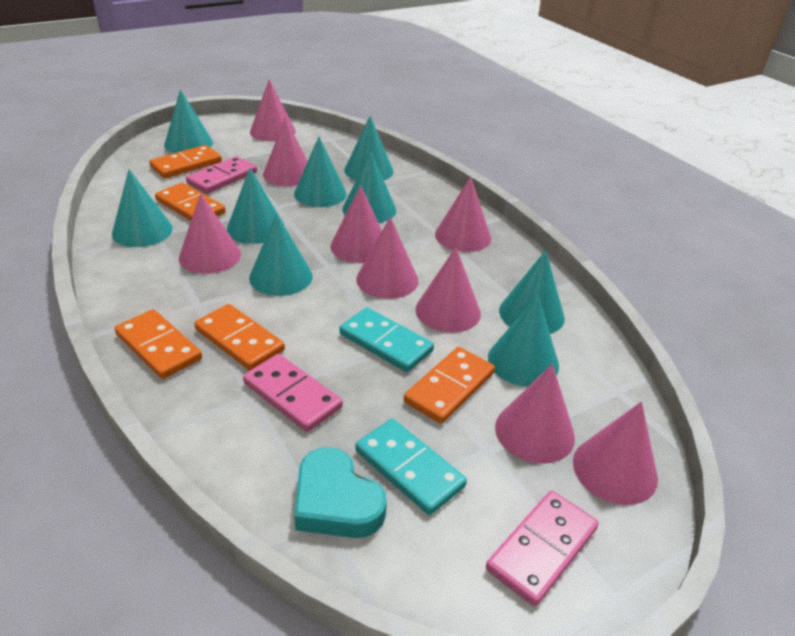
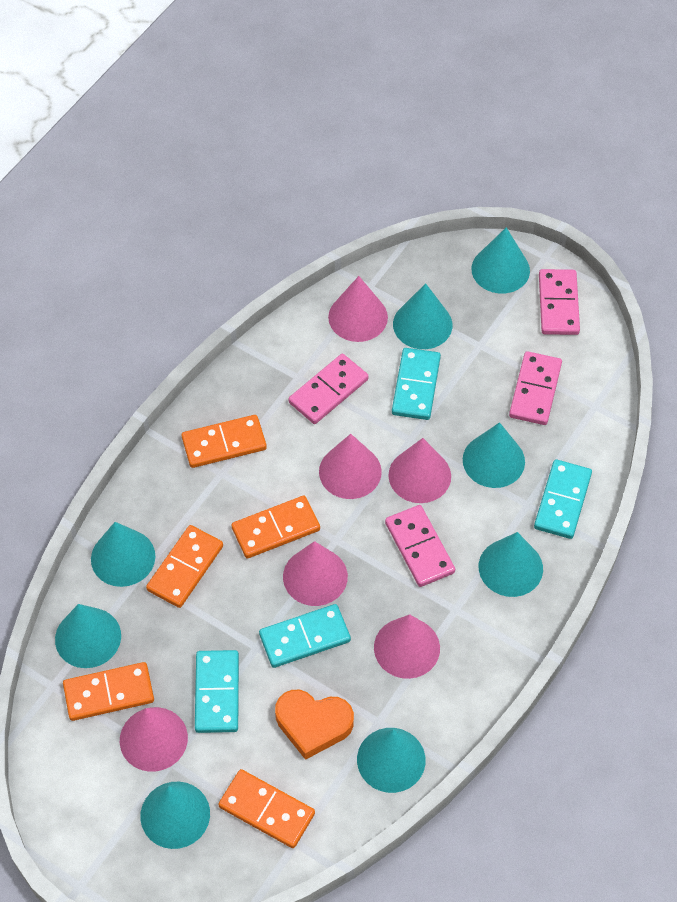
orange heart: none = 0 -> [275,690,354,760] = 1
pink cone: [179,193,241,274] [250,79,296,142] [263,118,308,186] [331,185,382,263] [356,217,418,299] [415,247,481,333] [435,177,491,252] [495,364,575,464] [573,402,658,505] = 9 -> [120,707,188,772] [283,541,348,606] [319,434,382,499] [328,276,388,342] [374,614,440,679] [389,438,451,503] = 6
pink domino: [186,156,257,194] [243,354,343,432] [486,490,598,606] = 3 -> [288,354,369,424] [385,505,455,587] [509,351,562,425] [539,269,580,335] = 4
turquoise cone: [112,169,173,247] [164,89,213,153] [227,168,284,244] [249,213,313,296] [294,137,347,207] [342,151,396,223] [344,116,393,180] [488,295,559,387] [499,250,565,334] = 9 -> [55,604,121,668] [91,522,155,587] [140,782,210,849] [357,728,426,793] [393,283,452,349] [463,422,525,488] [471,227,530,293] [479,532,543,597] = 8
turquoise domino: [339,307,434,372] [355,419,467,515] = 2 -> [195,650,239,733] [259,604,351,668] [392,348,441,420] [534,459,592,539] = 4
turquoise heart: [294,447,387,538] = 1 -> none = 0

